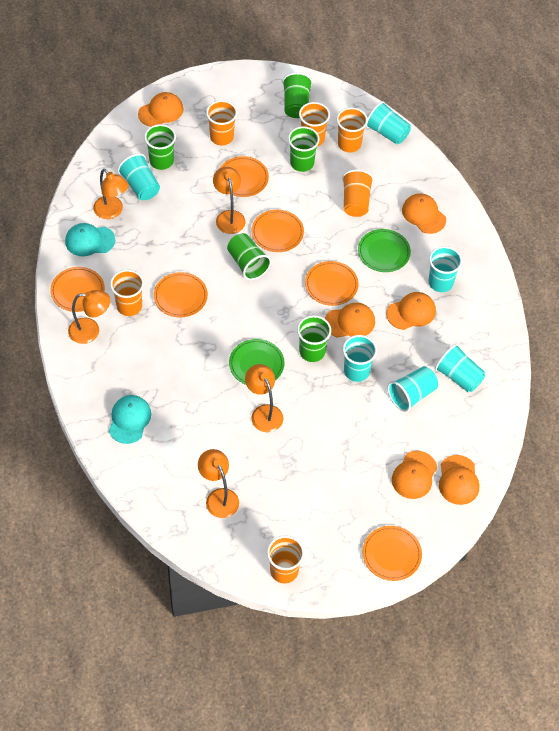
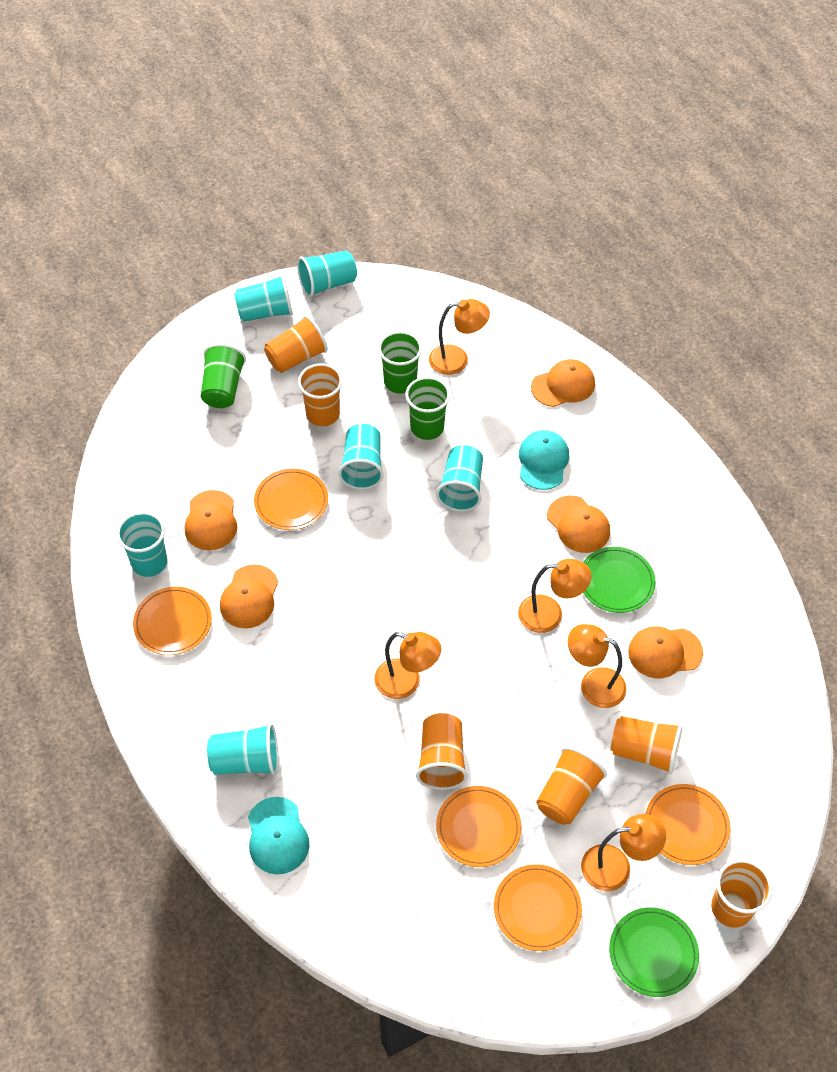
green cup: [144,124,176,170] [227,233,272,280] [282,72,313,118] [288,126,320,172] [297,315,331,362] = 5 -> [201,343,246,408] [378,331,422,394] [405,377,450,440] = 3
orange cap: [138,92,183,127] [325,303,375,338] [386,292,436,330] [392,451,437,499] [402,193,446,234] [439,455,479,505] = 6 -> [185,490,237,550] [220,565,278,628] [531,359,595,407] [547,495,610,553] [628,626,703,678] = 5
orange plate: [50,267,105,312] [154,272,208,318] [219,156,269,197] [251,210,304,252] [305,261,359,306] [362,526,422,581] = 6 -> [133,587,212,655] [254,469,328,530] [436,786,521,867] [494,864,582,951] [646,784,731,865] = 5

